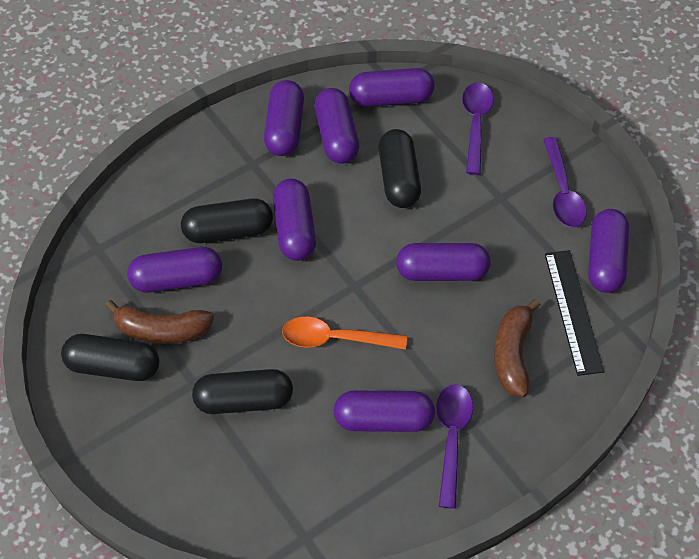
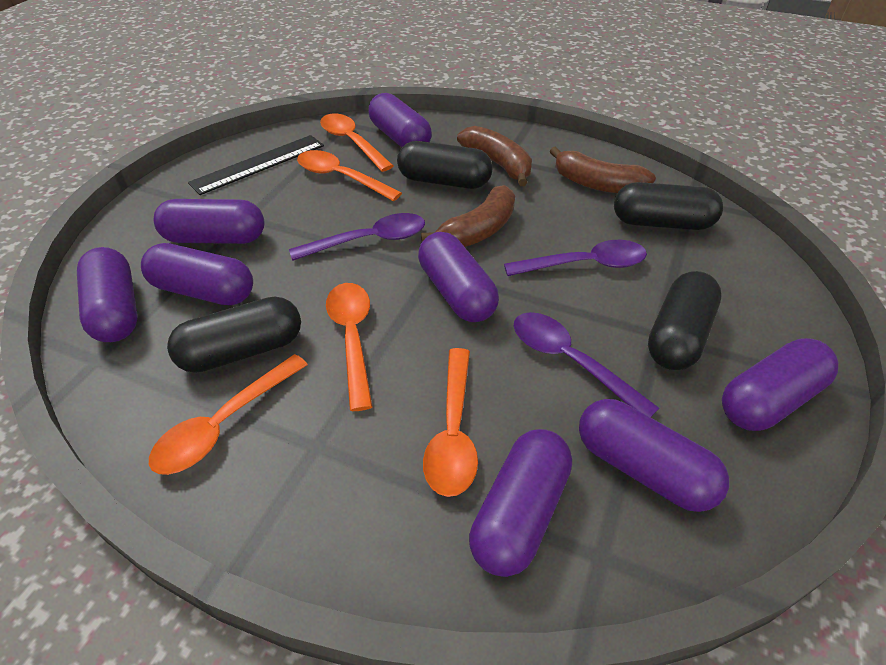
brown banana: [105,300,214,344] [494,299,541,397] = 2 -> [421,185,515,247] [457,126,532,186] [550,146,656,193] = 3
orange spoon: [282,317,407,350] = 1 -> [149,354,308,475] [297,150,402,201] [320,114,393,172] [326,283,373,411] [423,348,478,497] = 5

